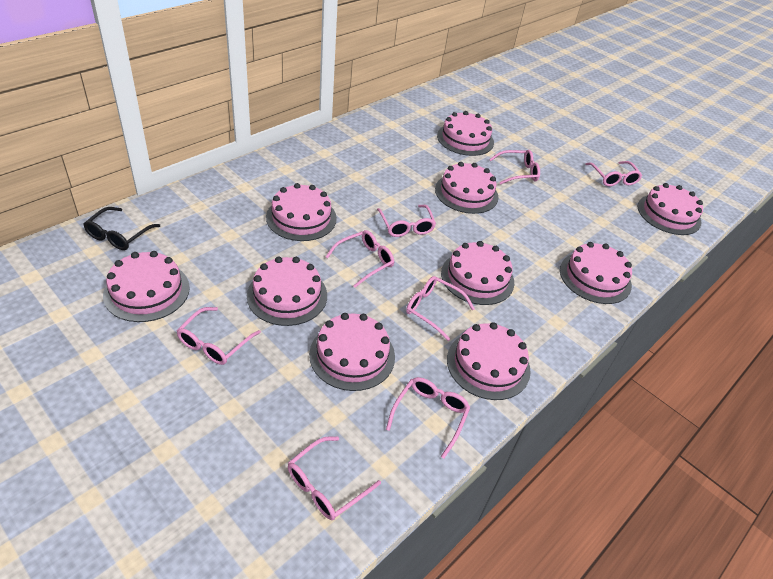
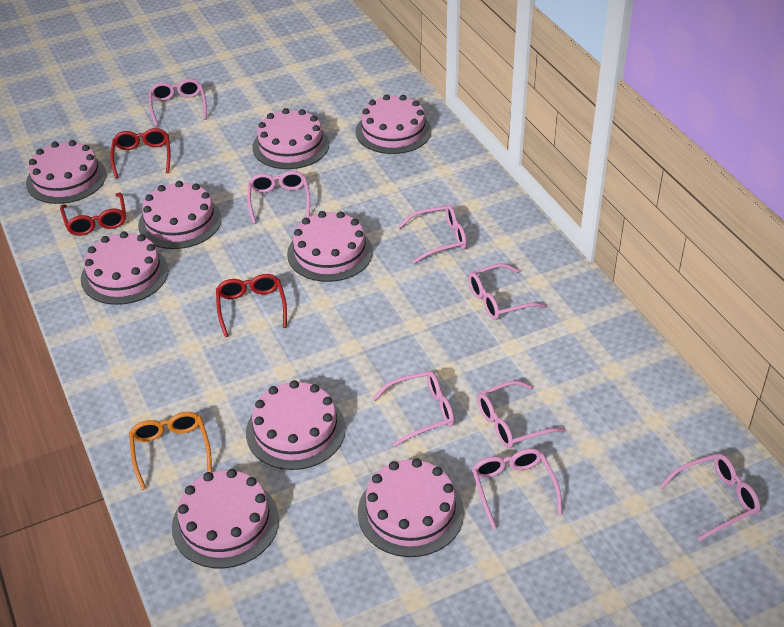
black glasses: [83,207,160,250] = 1 -> none = 0
orange glasses: none = 0 -> [129,412,212,490] = 1
pink cake: [103,251,190,322] [247,256,327,326] [266,183,337,241] [309,313,395,391] [435,162,499,214] [437,111,494,156] [441,241,514,305] [447,322,531,400] [560,242,632,304] [638,183,703,235] = 10 -> [26,140,106,204] [81,231,169,305] [138,181,222,249] [172,469,279,568] [246,380,346,470] [252,108,329,169] [287,211,373,282] [356,94,431,154] [358,458,464,557] = 9
red glasses: none = 0 -> [60,193,126,236] [110,128,171,178] [216,274,287,337] = 3

